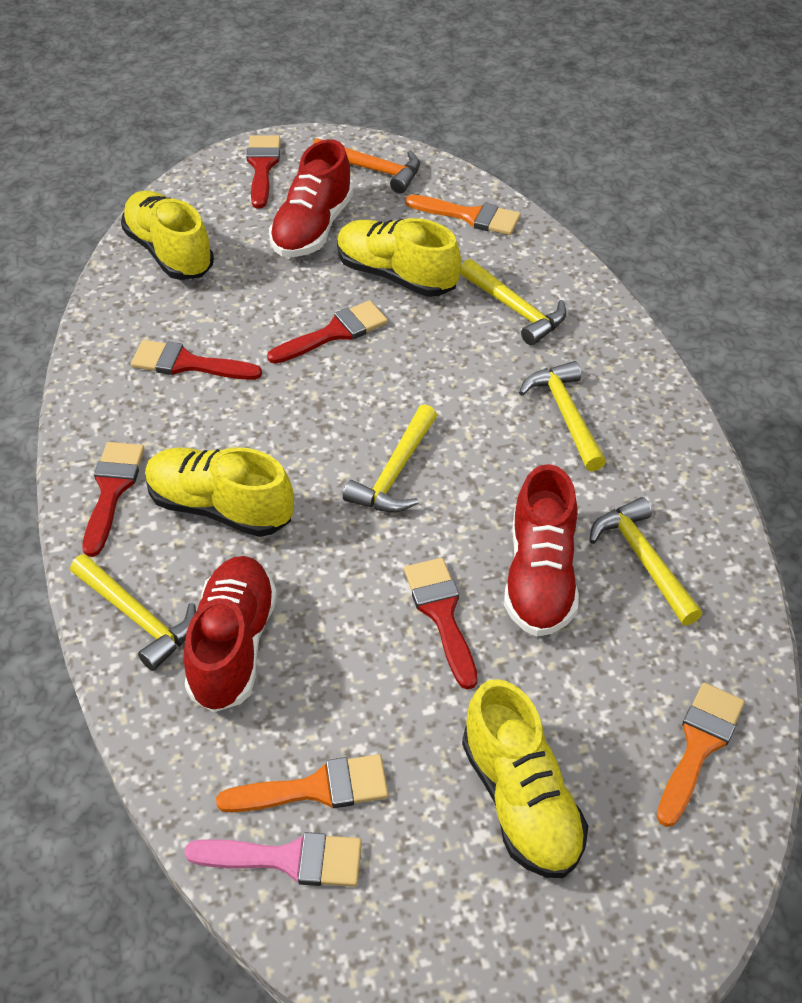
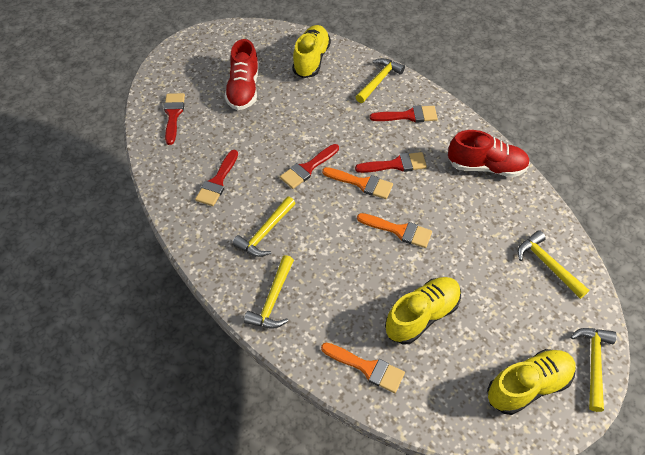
orange hammer: [312,138,420,193] = 1 -> none = 0
pink brush: [184,832,362,887] = 1 -> none = 0
red shoe: [183,556,277,712] [269,139,353,257] [504,464,579,637] = 3 -> [225,39,259,110] [448,130,530,177] = 2
yellow shoe: [121,191,214,280] [145,447,294,537] [337,218,461,297] [462,679,588,878] = 4 -> [292,25,331,78] [385,277,461,345] [487,349,576,415] = 3

